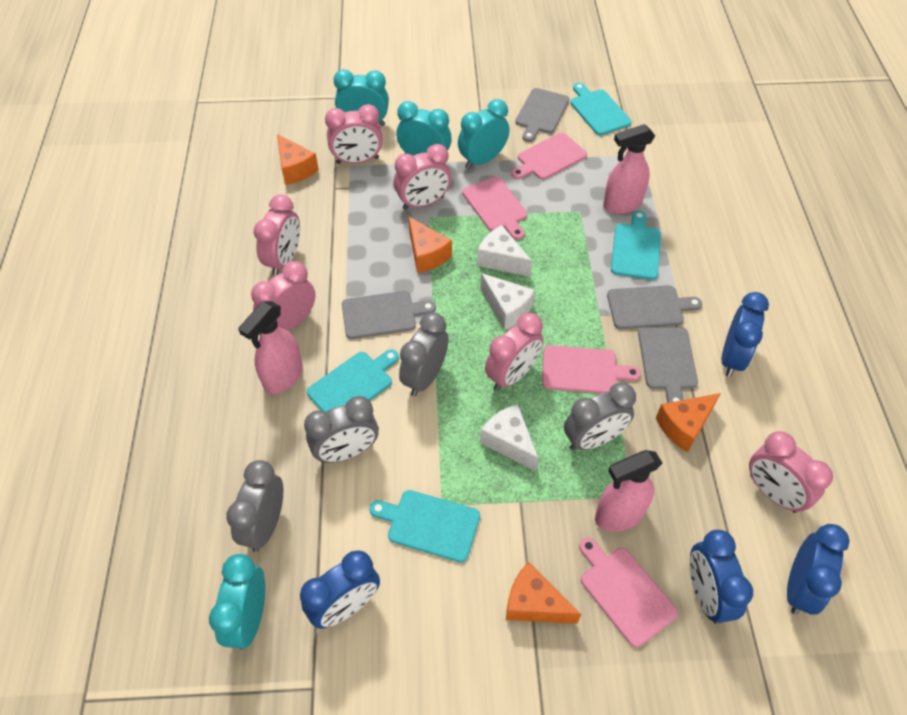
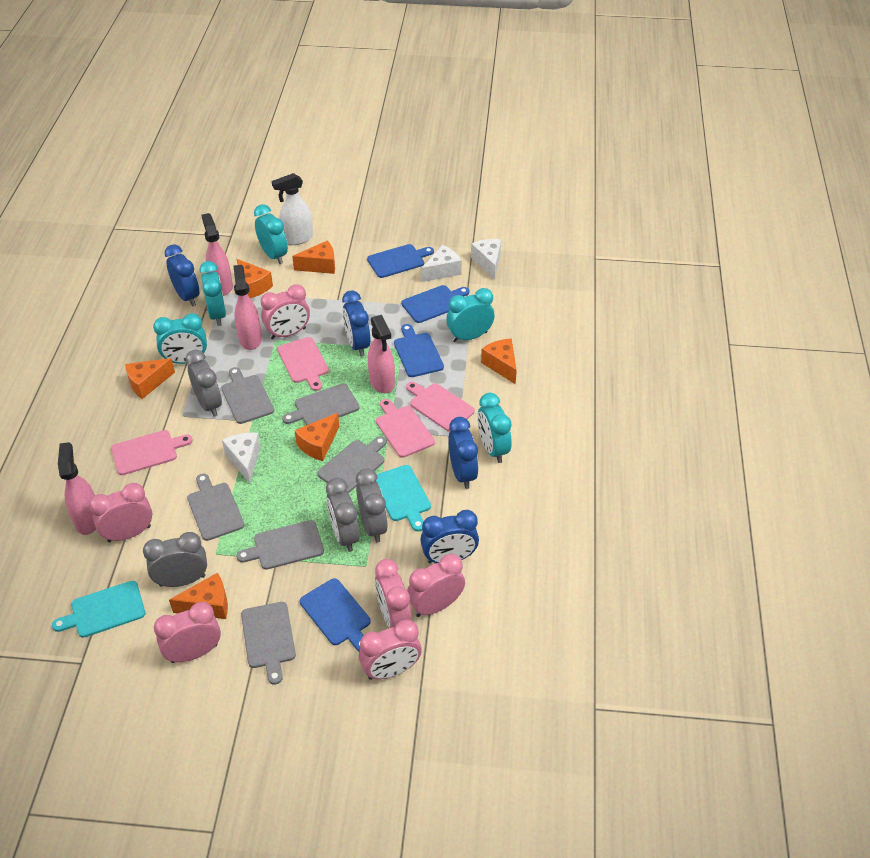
blue cutting board: none = 0 -> [300,578,371,651] [367,244,434,278] [394,324,444,377] [401,285,469,323] = 4
grey cutting board: [342,291,436,339] [516,88,570,142] [607,285,702,329] [638,327,698,403] = 4 -> [187,473,244,541] [221,367,274,424] [237,520,324,570] [241,602,296,685] [282,384,360,425] [317,436,387,493] = 6
orange cheese: [277,134,319,185] [408,216,452,273] [506,562,581,624] [656,393,721,452] = 4 -> [125,358,175,399] [169,573,228,619] [237,259,273,298] [292,241,335,274] [295,413,339,461] [481,338,517,384] = 6
pink spray bottle: [238,301,303,394] [595,450,662,532] [603,124,655,214] = 3 -> [58,442,96,535] [201,213,233,296] [233,265,262,350] [368,315,395,393] = 4
turquoise clock: [209,554,265,650] [334,69,389,126] [396,101,452,156] [458,99,510,169] = 4 -> [153,313,207,364] [199,261,226,326] [254,204,288,264] [446,288,495,342] [477,393,512,463] = 5
turquoise cutting board: [307,349,399,412] [369,490,480,563] [570,83,632,135] [611,211,661,280] = 4 -> [52,581,145,638] [376,465,431,531] = 2
white spray bottle: none = 0 -> [272,173,313,245] = 1

